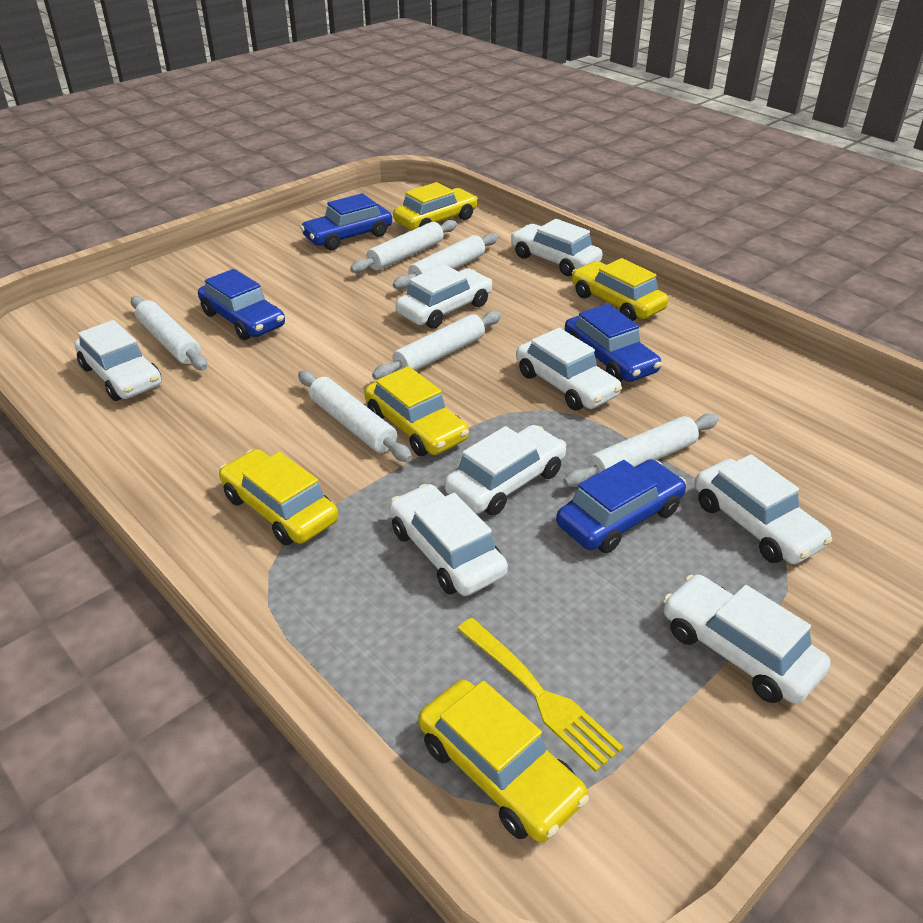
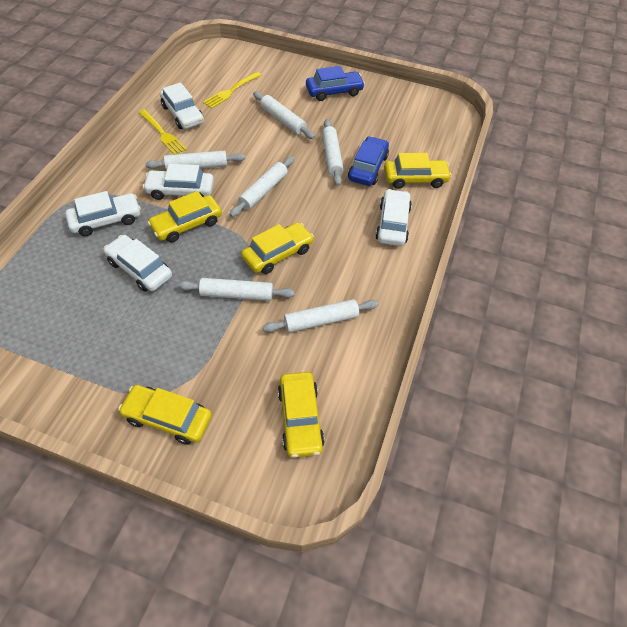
blue car: [198,269,285,340] [300,193,392,250] [556,459,686,553] [565,304,662,382] = 4 -> [306,66,365,101] [348,136,389,186] = 2
white car: [75,320,162,401] [389,484,508,596] [396,264,493,329] [444,425,567,515] [511,219,603,276] [516,328,622,411] [663,574,831,704] [694,454,832,564] = 8 -> [65,191,141,236] [104,235,172,292] [143,164,214,200] [160,82,204,129] [375,189,412,246] = 5
yellow fork: [458,618,623,772] = 1 -> [138,109,187,155] [203,72,261,109] = 2

